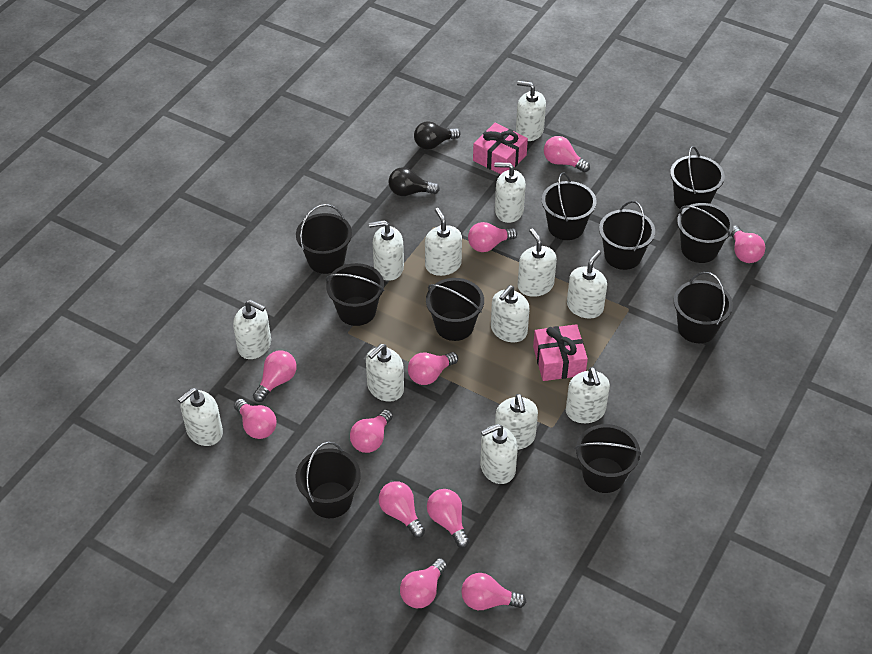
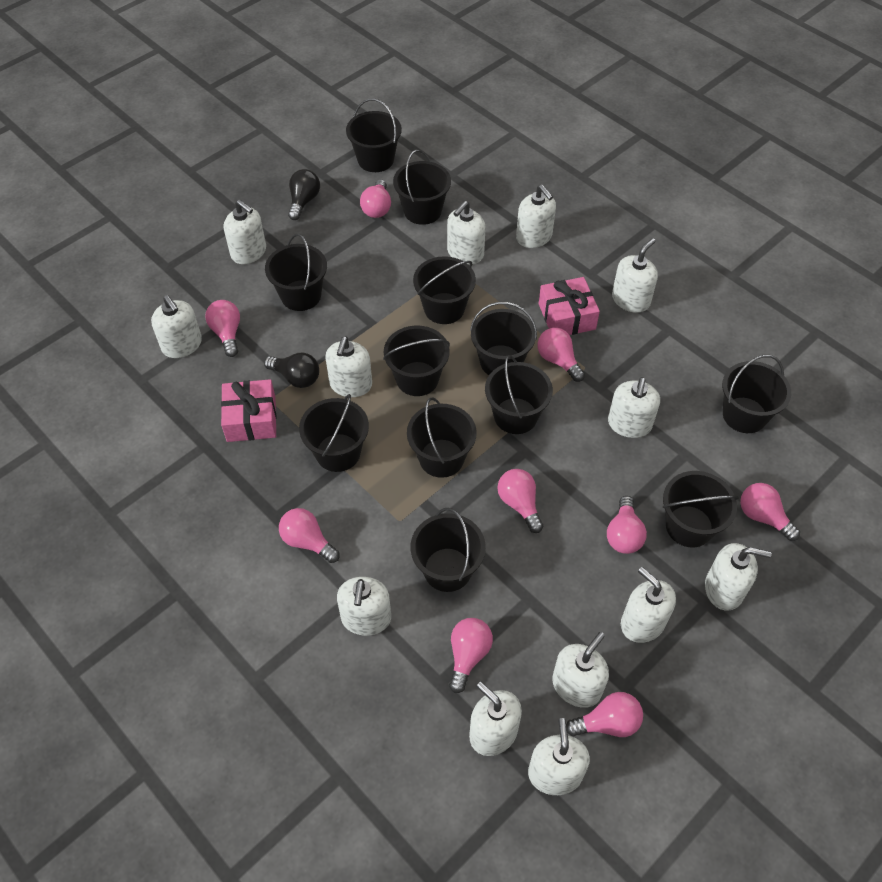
black bucket: [296,204,352,274] [296,442,361,518] [326,263,384,326] [426,278,484,341] [542,172,597,240] [575,424,641,493] [599,201,655,270] [670,146,725,210] [674,272,733,343] [677,203,733,263] = 10 -> [265,234,327,311] [299,394,369,472] [346,98,402,172] [383,325,450,396] [393,150,451,225] [407,398,477,478] [411,508,486,592] [413,256,476,324] [470,302,537,375] [485,355,553,434] [663,471,739,547] [722,355,791,433] = 12
pink light bulb: [234,399,277,439] [253,350,297,402] [350,409,393,453] [379,481,425,538] [400,558,447,608] [408,352,458,385] [427,489,469,548] [461,573,526,610] [468,222,517,252] [544,136,590,172] [731,226,765,263] = 11 -> [205,300,240,357] [279,508,339,563] [360,180,391,218] [449,618,493,693] [498,469,543,533] [538,328,585,382] [566,692,643,737] [607,496,647,554] [740,483,800,541] = 9

